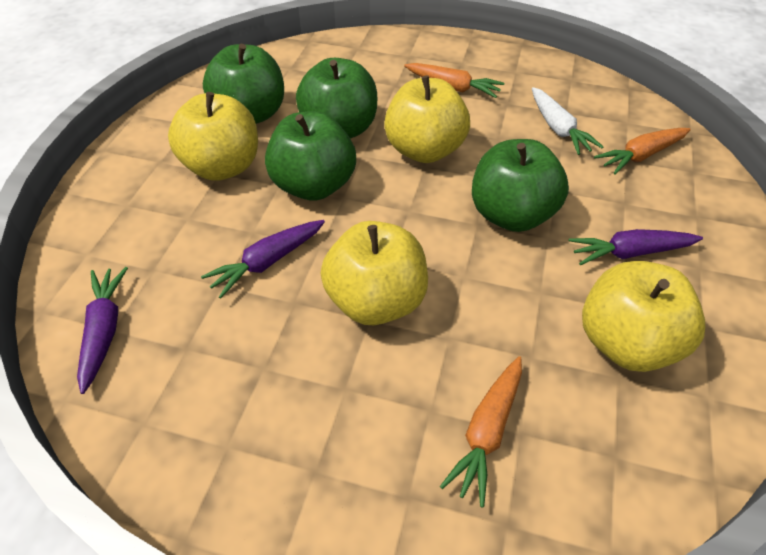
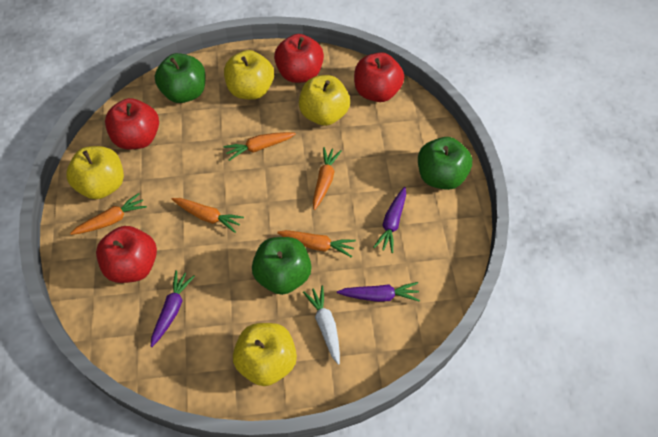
green apple: [203,44,284,124] [265,111,356,200] [296,58,377,138] [472,139,569,232] = 4 -> [155,53,206,103] [252,237,312,295] [418,137,472,190] = 3
orange carrot: [404,63,504,98] [440,356,522,507] [594,128,691,174] = 3 -> [70,193,147,235] [172,198,244,233] [224,132,296,161] [277,230,356,258] [313,147,341,210] = 5
red apple: none = 0 -> [96,226,157,283] [105,98,159,150] [274,34,324,83] [354,52,404,102] = 4

